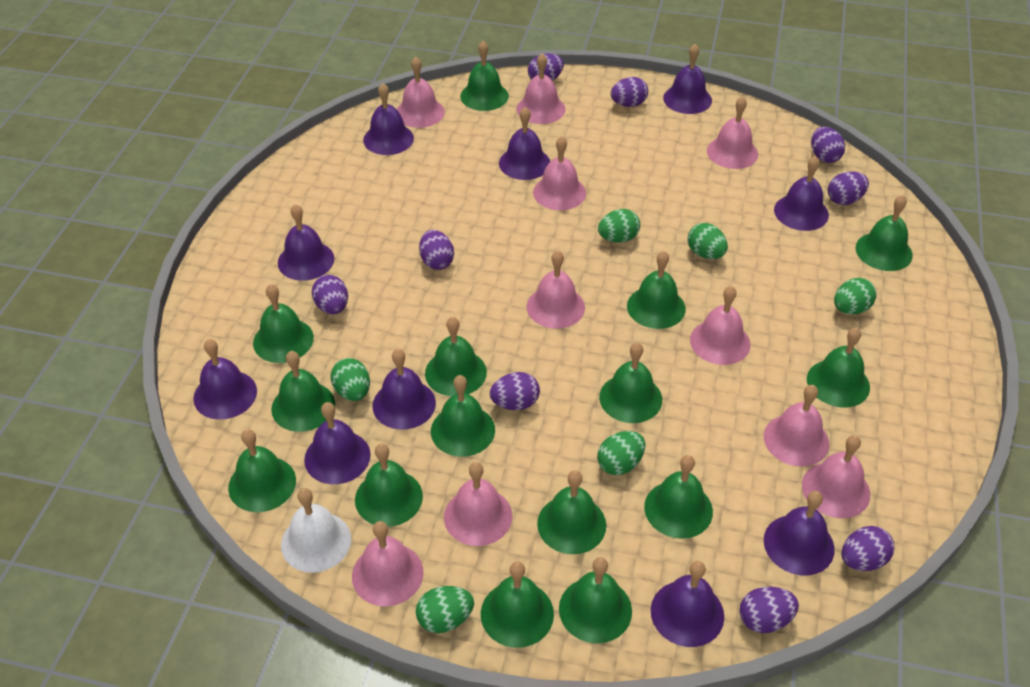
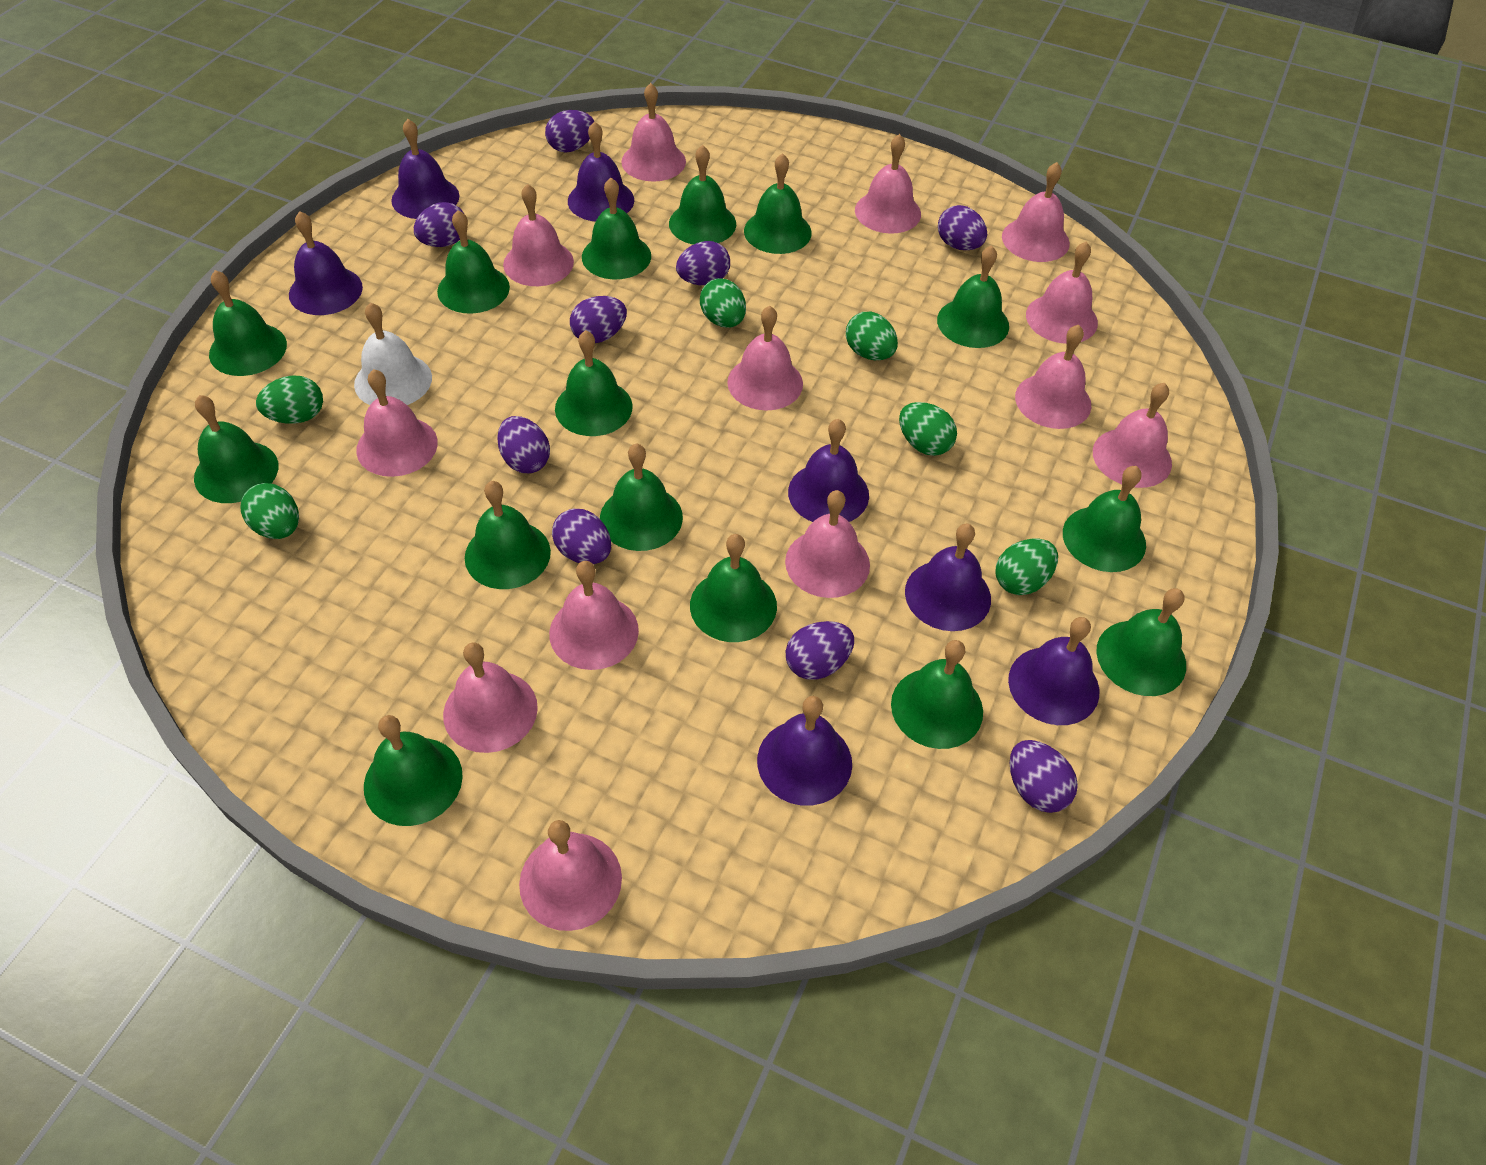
pink bell: [352,521,424,606] [397,57,445,128] [444,462,512,546] [516,53,565,124] [527,251,585,329] [533,136,586,210] [690,286,751,365] [707,96,758,169] [764,385,829,467] [802,435,870,518] = 10 -> [356,369,438,477] [443,643,538,753] [503,184,574,286] [519,820,622,931] [549,561,639,670] [621,83,686,182] [727,306,803,411] [785,490,870,598] [855,134,921,234] [1002,162,1070,262] [1015,325,1091,429] [1026,241,1098,344] [1093,383,1172,488] = 13
purple bell: [193,339,257,420] [278,204,334,281] [304,402,371,484] [363,83,414,155] [373,349,436,430] [499,107,550,180] [651,561,724,647] [663,44,712,114] [764,491,835,575] [774,156,829,231] = 10 -> [289,211,363,315] [391,119,459,219] [568,121,634,221] [757,696,852,806] [788,419,869,522] [905,524,991,631] [1008,617,1099,725] = 7

